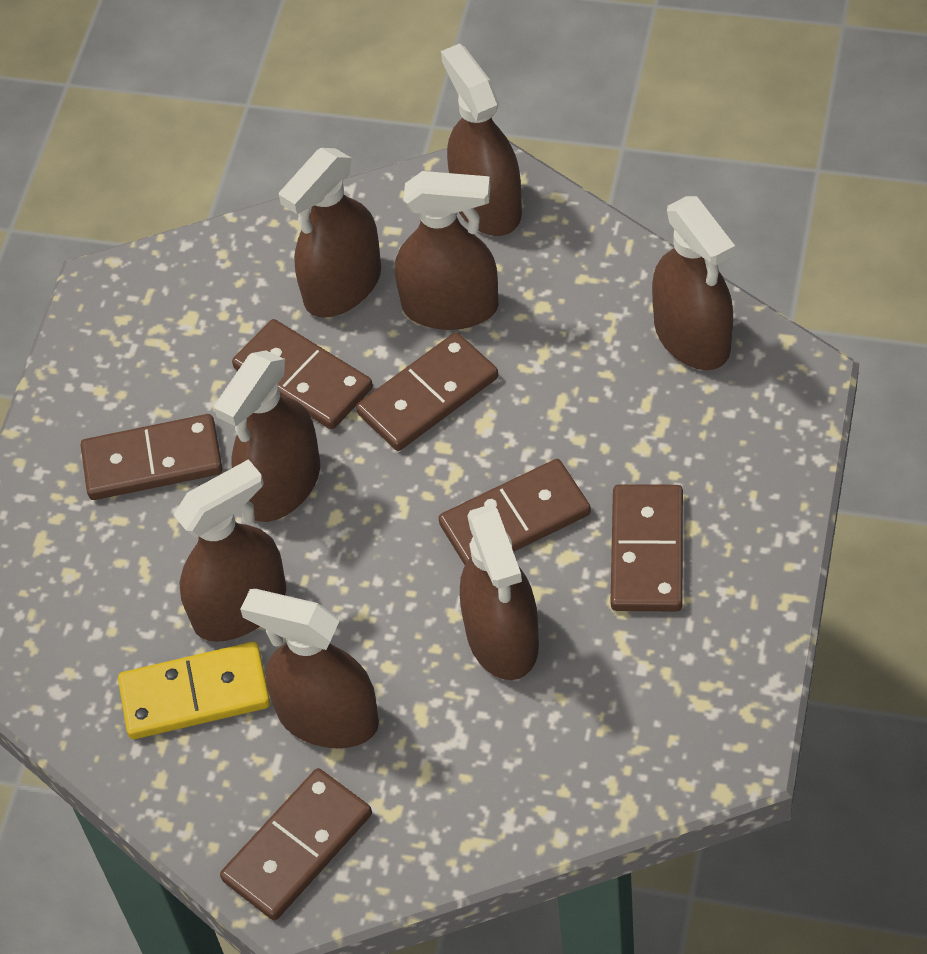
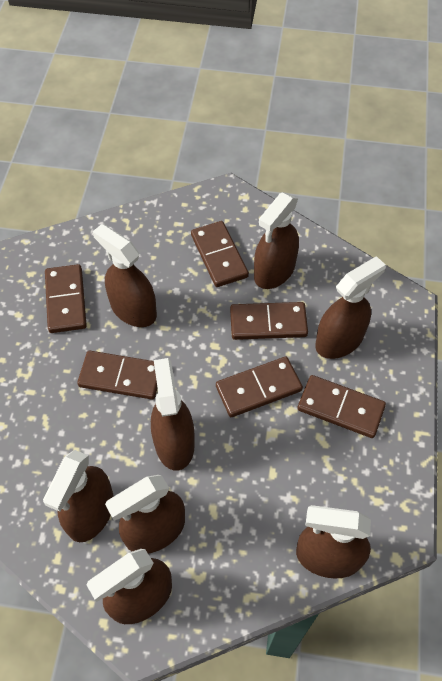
yellow domino: [118,642,270,739] = 1 -> none = 0

